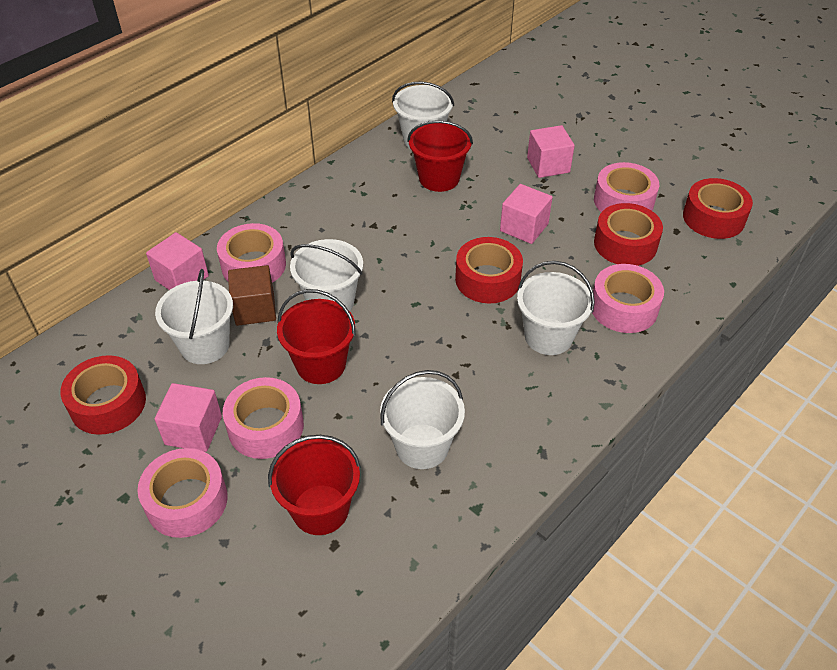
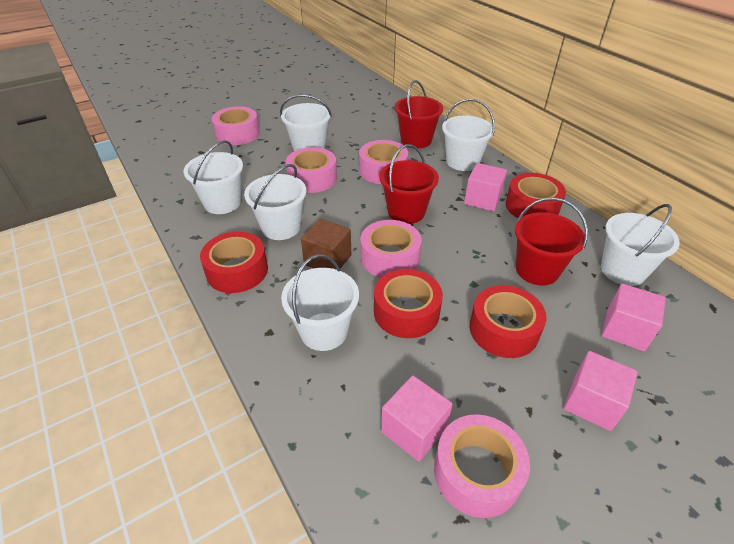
white bucket: [155,269,233,364] [290,239,363,311] [380,370,465,469] [392,82,454,148] [517,261,595,355] = 5 -> [183,140,243,214] [244,164,306,240] [280,94,332,151] [281,254,359,351] [442,99,495,171] [601,204,680,286] = 6

